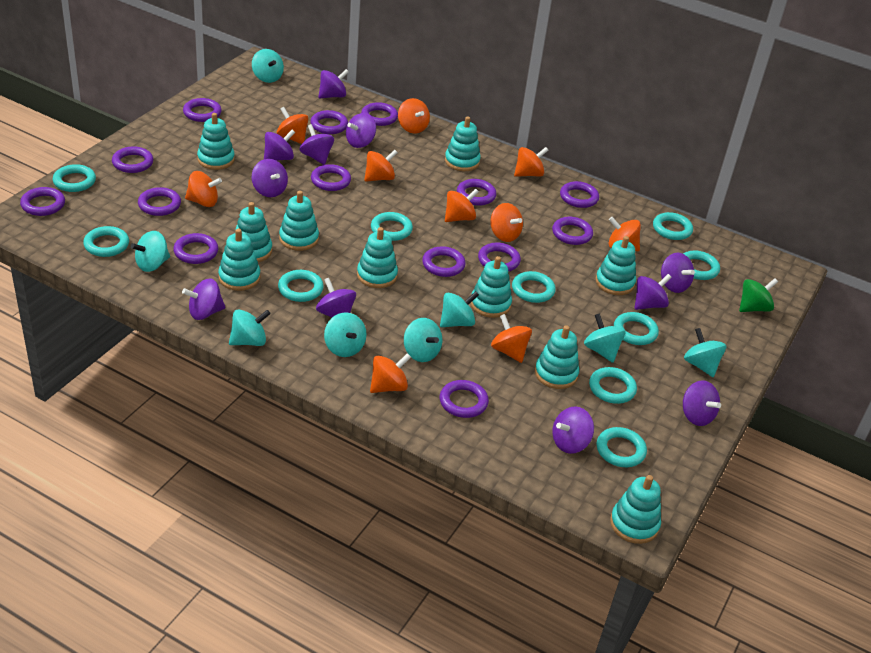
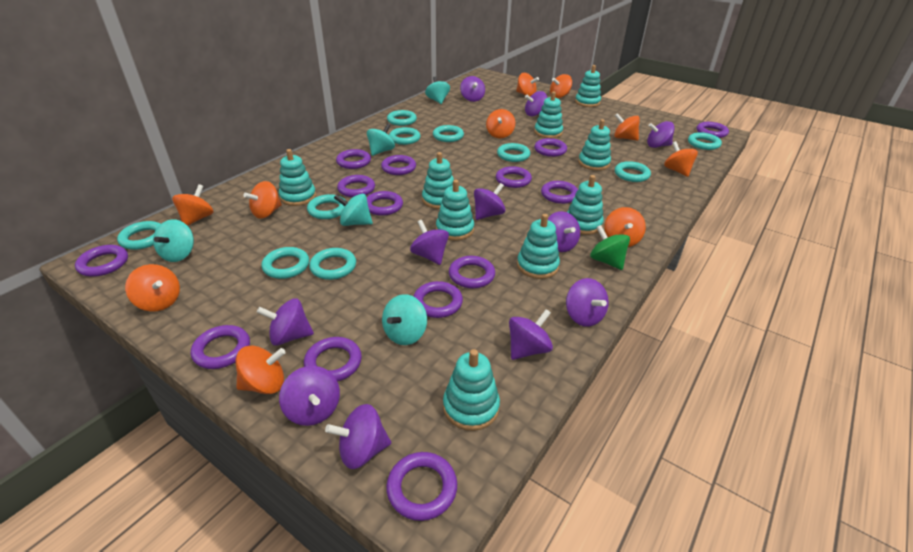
turquoise spinning top: [131,231,170,272] [229,309,271,346] [252,49,284,83] [324,312,367,357] [404,318,442,362] [440,291,479,327] [584,313,626,363] [684,328,726,377] = 8 -> [153,219,194,262] [334,194,373,226] [367,123,395,156] [382,294,427,345] [425,77,450,104] = 5
turquoise stacking toy: [197,113,235,170] [218,229,260,291] [236,202,272,262] [279,191,319,251] [357,227,398,288] [445,116,481,171] [470,256,512,318] [535,325,579,389] [596,236,636,295] [610,475,661,544] = 10 -> [279,149,316,206] [422,152,454,209] [436,180,474,241] [443,349,500,431] [517,214,560,279] [534,92,563,138] [567,175,604,235] [575,65,601,107] [578,119,611,171] = 9

